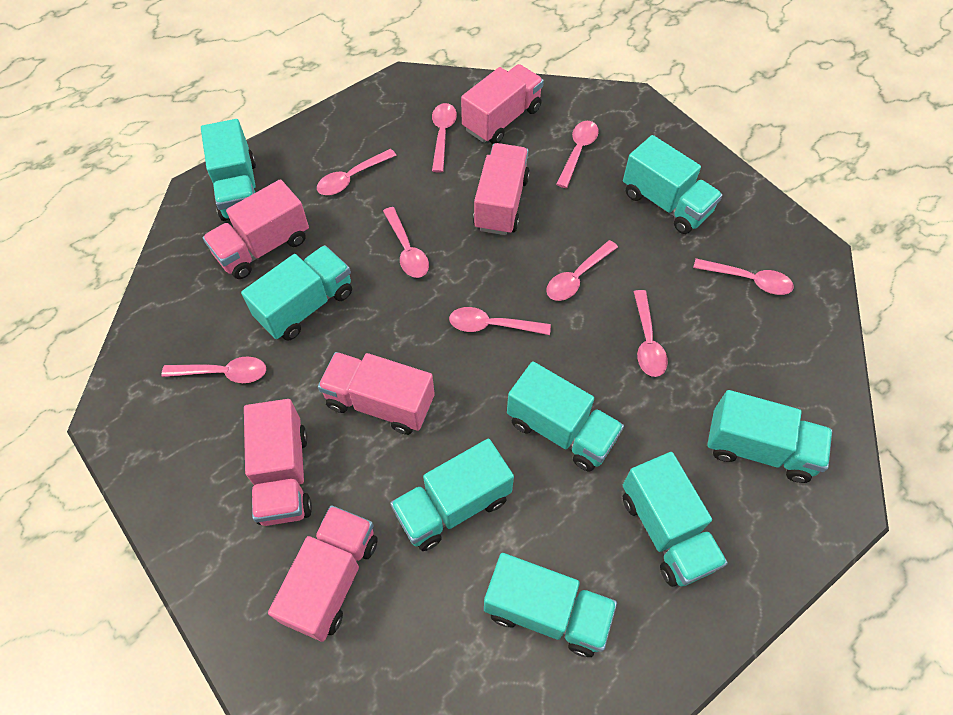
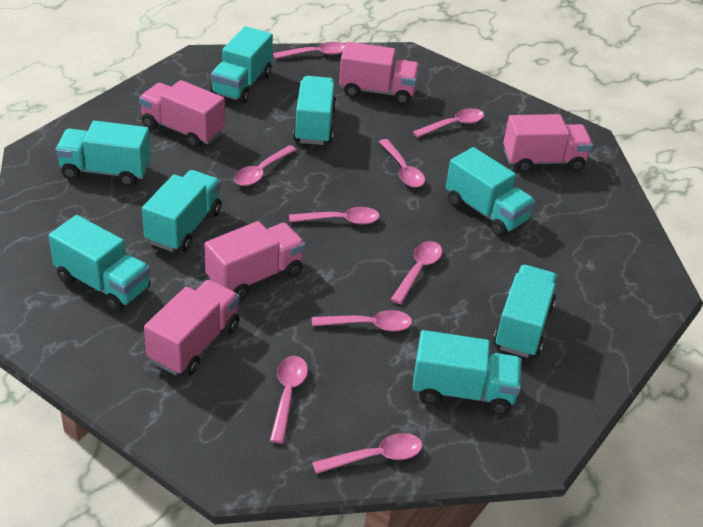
pink truck: [203,179,309,279] [244,399,312,526] [268,505,378,642] [318,352,435,435] [461,64,544,144] [473,143,530,235] = 6 -> [139,80,225,148] [144,280,239,376] [204,221,305,300] [339,42,420,105] [503,114,593,173] = 5

